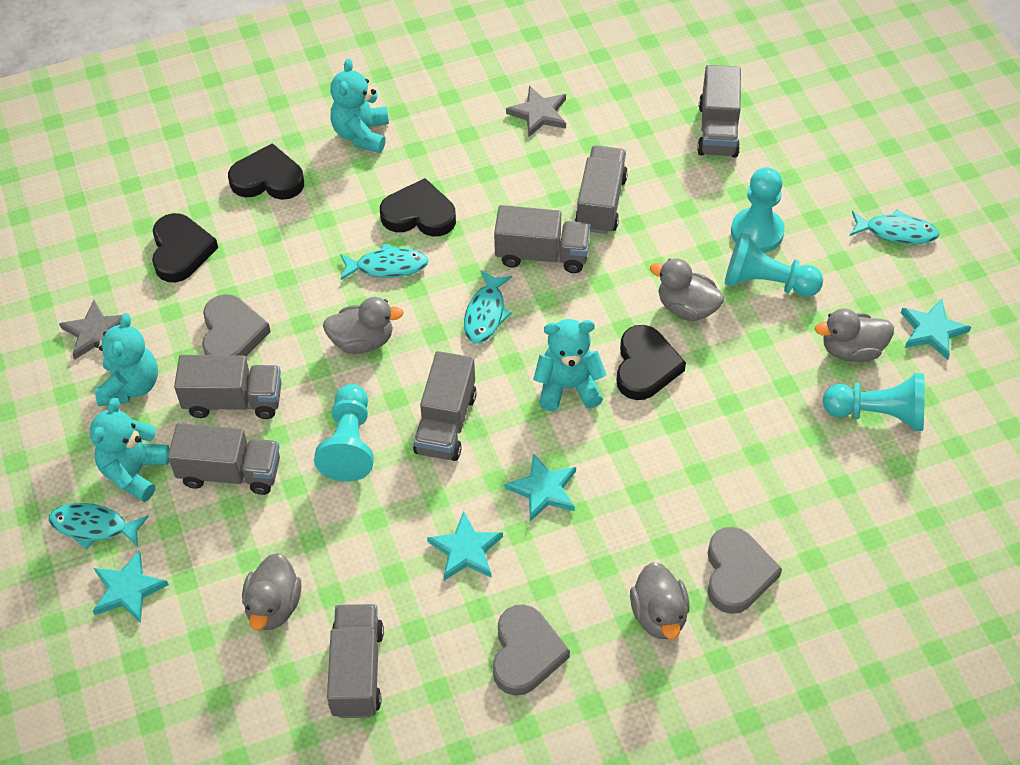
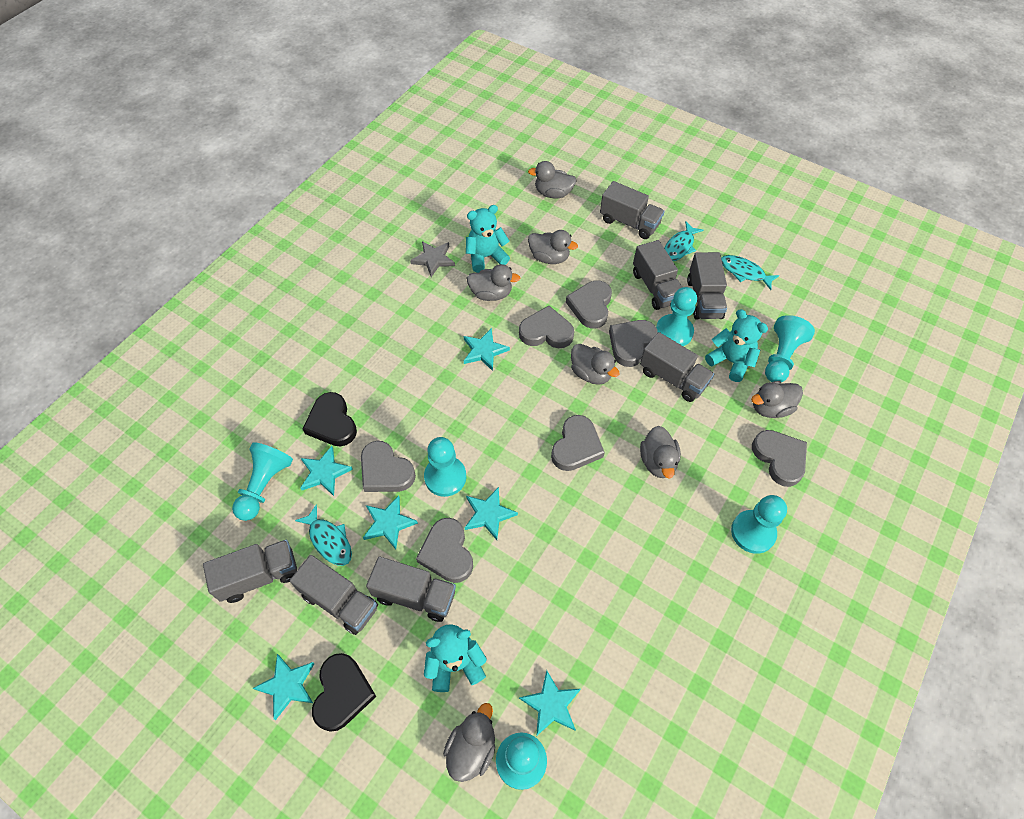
black heart: [152,213,218,283] [228,143,304,200] [380,178,456,237] [616,325,686,400] = 4 -> [303,392,357,446] [312,653,377,732] = 2
grey duck: [242,553,301,630] [323,297,404,354] [630,562,689,639] [650,259,724,321] [815,309,894,362] = 5 -> [443,703,495,782] [467,264,520,301] [528,161,577,198] [528,230,578,264] [571,344,620,385] [640,426,681,479] [751,381,803,418] = 7
grey heart: [202,294,271,357] [493,604,570,695] [707,527,782,614] = 3 -> [361,441,416,492] [416,518,473,583] [519,306,574,348] [551,415,605,471] [566,281,612,329] [609,320,658,367] [752,430,807,487] = 7
grey star: [59,300,122,360] [506,86,566,137] = 2 -> [410,241,455,277] = 1
turquoise fish: [49,503,149,549] [340,243,429,280] [464,270,512,344] [850,209,939,245] = 4 -> [295,504,352,566] [665,221,704,261] [721,255,779,290] = 3
turquoise pawn: [314,384,374,481] [725,232,823,297] [731,167,785,253] [823,373,925,431] = 4 -> [232,442,293,521] [424,437,466,497] [496,733,547,790] [656,287,697,346] [731,495,787,554] [765,315,815,382] = 6
turquoise star: [93,551,169,623] [427,511,503,581] [505,453,576,522] [901,299,971,360] = 4 -> [253,654,315,720] [300,446,353,496] [363,496,418,549] [464,328,510,371] [465,487,518,540] [519,670,581,736] = 6
turquoise teddy bear: [90,398,170,502] [94,313,158,406] [330,59,389,153] [533,319,607,411] = 4 -> [424,624,487,692] [466,205,510,273] [705,309,768,382] = 3

